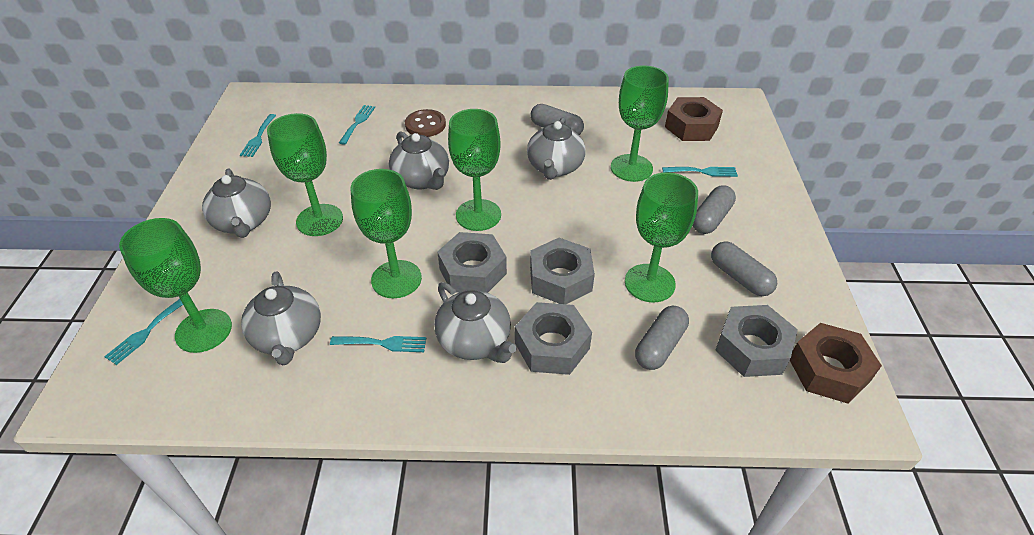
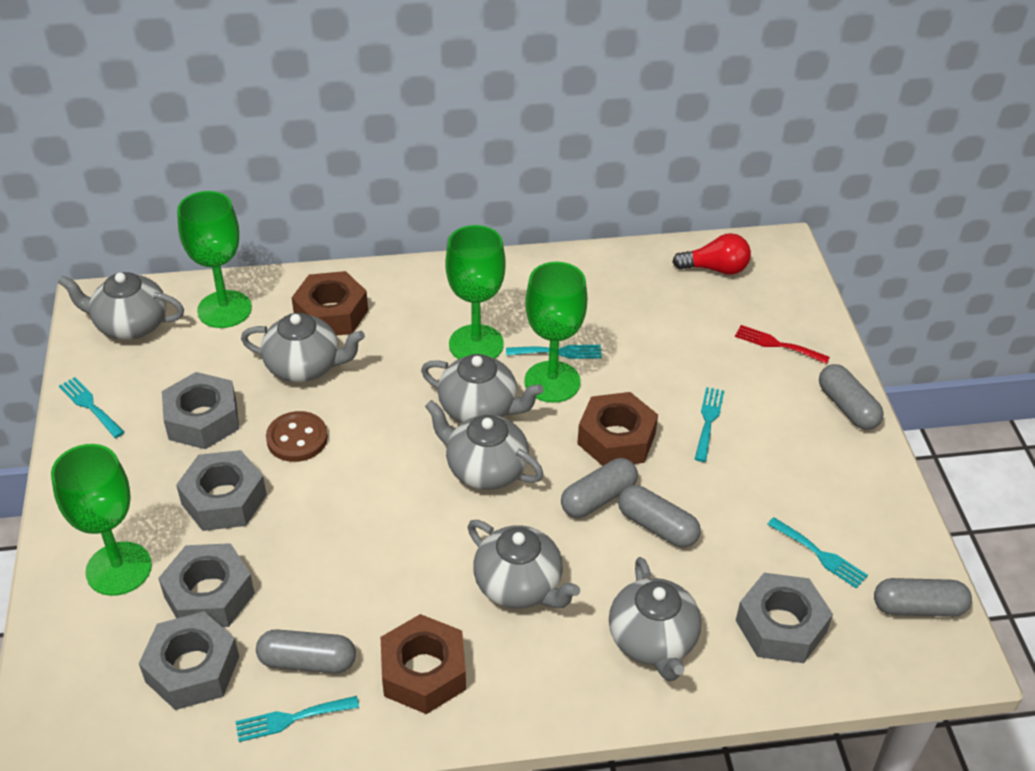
brown nut: [665,97,723,141] [790,323,882,403] = 2 -> [292,271,368,336] [381,614,466,714] [577,392,658,466] = 3
green goblet: [119,218,232,353] [267,113,343,236] [351,169,422,298] [448,109,501,231] [611,65,669,182] [625,172,698,302] = 6 -> [51,444,152,596] [177,191,252,328] [445,225,506,359] [524,262,587,403] = 4
grey capsule: [530,104,584,135] [635,306,689,370] [692,185,736,234] [711,241,777,296] = 4 -> [256,629,356,673] [561,458,638,518] [618,485,701,547] [819,364,884,430] [874,578,972,617] = 5
grey nut: [437,232,507,293] [515,302,592,375] [530,238,595,304] [715,305,798,377] = 4 -> [139,611,239,710] [158,543,255,627] [162,372,239,449] [176,450,267,531] [736,573,833,663] = 5
grey teapot: [202,168,271,238] [241,272,321,366] [389,131,449,190] [435,282,516,363] [527,117,586,180] = 5 -> [58,272,184,340] [241,313,365,382] [421,354,544,423] [425,400,544,490] [468,520,580,609] [609,557,702,681] = 6
red fork: none = 0 -> [735,325,830,364] = 1
red light bulb: none = 0 -> [672,233,751,275] = 1

